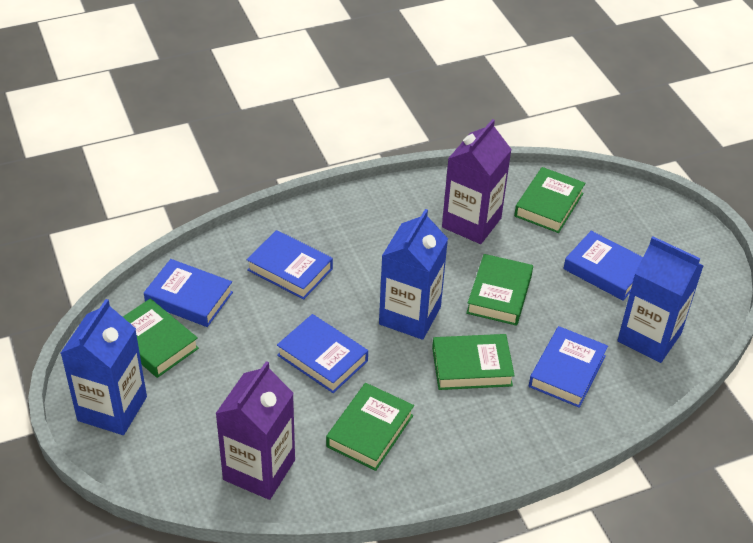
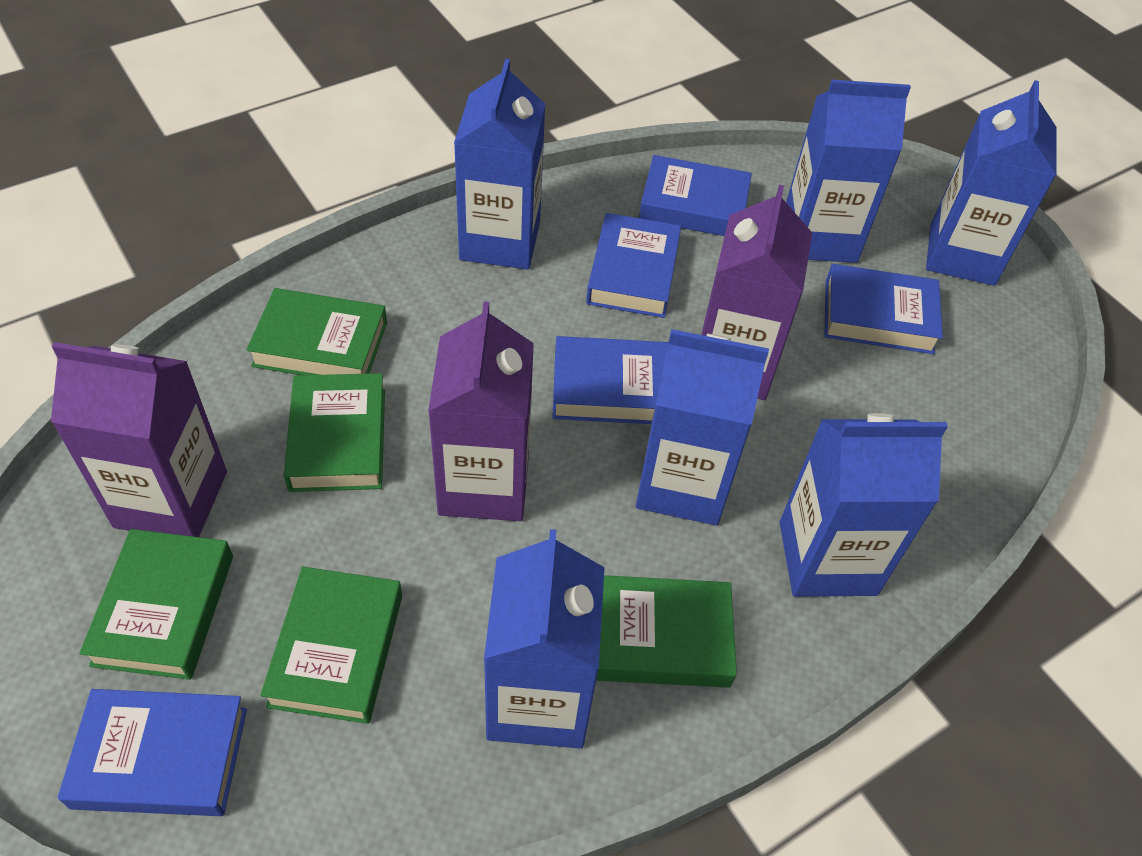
blue carton: [61,299,147,435] [379,209,448,340] [617,236,704,363] = 3 -> [454,58,545,270] [484,529,605,749] [636,329,769,526] [780,413,948,597] [786,80,911,263] [926,80,1057,286] = 6
purple carton: [215,361,295,500] [442,119,512,244] = 2 -> [51,342,227,537] [428,301,534,521] [701,185,812,400] = 3

